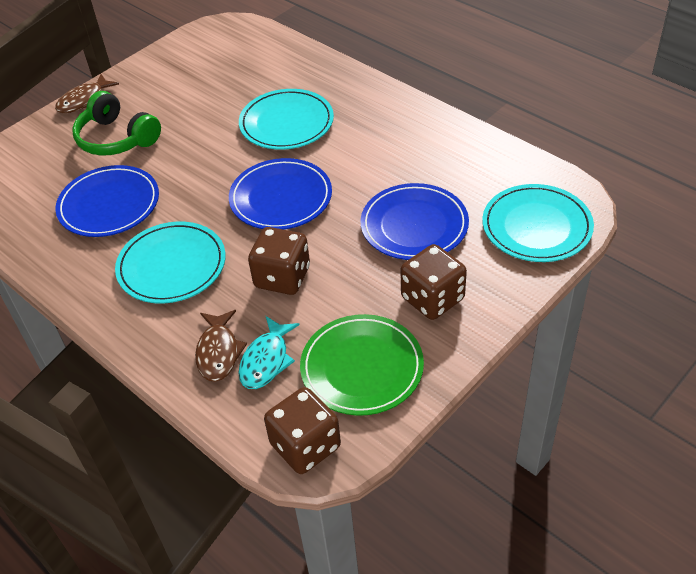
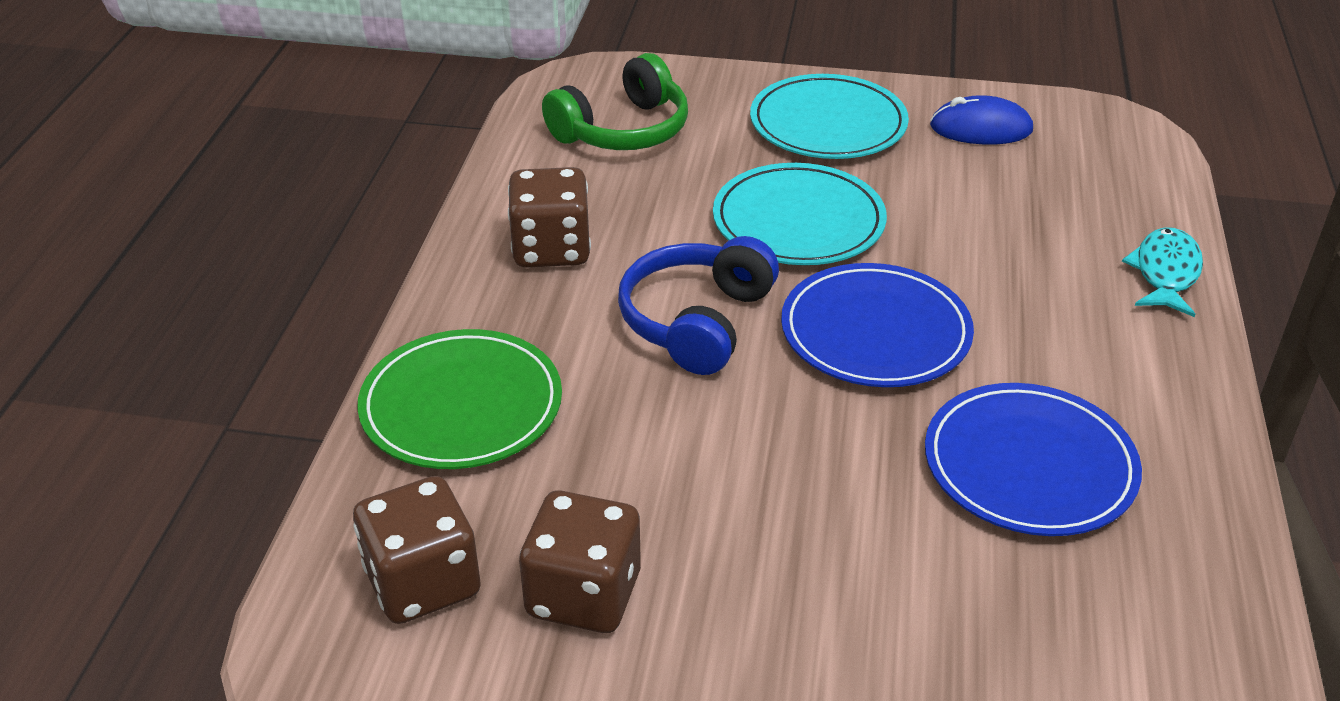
blue headphones: none = 0 -> [618,236,779,375] = 1
blue mouse: none = 0 -> [930,95,1033,145] = 1
blue plate: [55,165,159,237] [229,158,332,230] [361,183,469,260] = 3 -> [781,263,974,387] [925,383,1142,536] = 2
brown fish: [55,74,119,113] [195,310,247,382] = 2 -> none = 0
turquoise plate: [115,222,226,304] [239,89,334,150] [482,184,594,262] = 3 -> [713,163,887,265] [750,74,909,159] = 2

